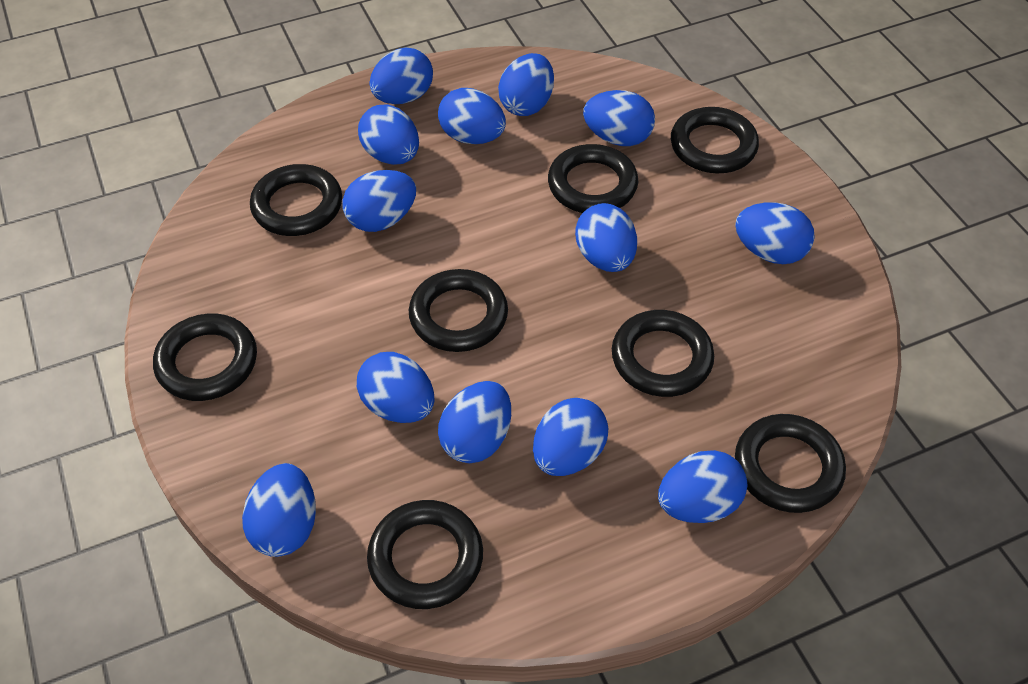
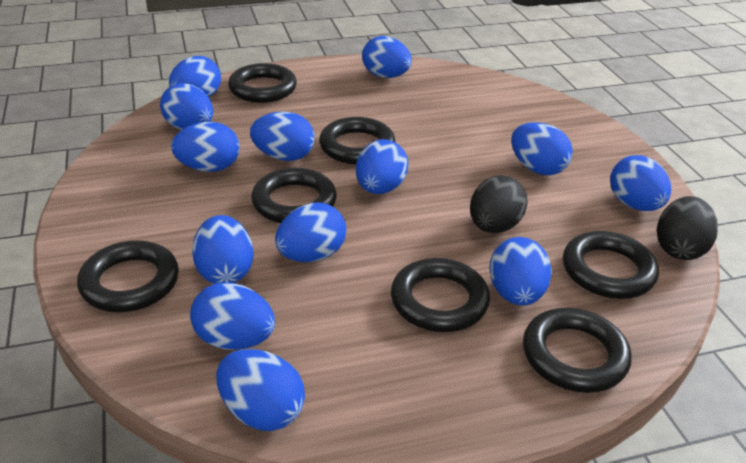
black egg: none = 0 -> [470,175,528,233] [657,196,718,260] = 2
black ring: [153,314,257,401] [250,164,342,236] [367,500,483,609] [409,269,508,352] [548,144,638,213] [612,310,714,397] [671,107,759,173] [735,414,846,513] = 8 -> [77,240,179,312] [228,63,297,103] [251,168,337,223] [319,117,395,164] [391,258,490,332] [523,308,632,393] [563,231,659,299] = 7

